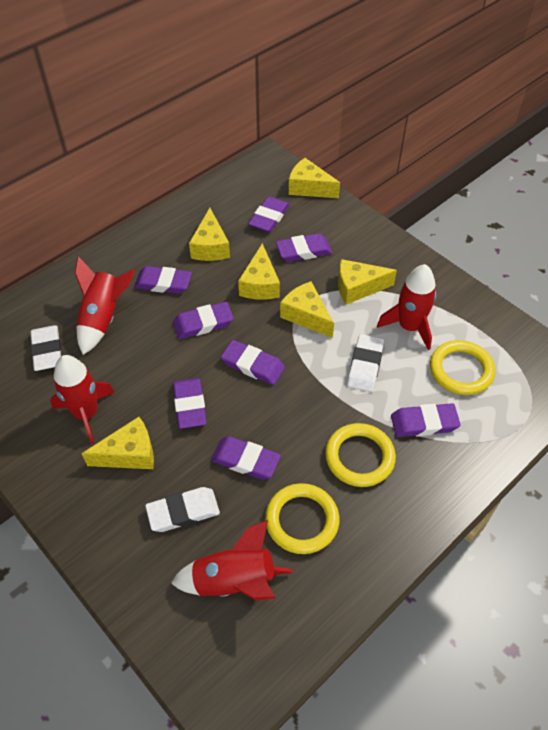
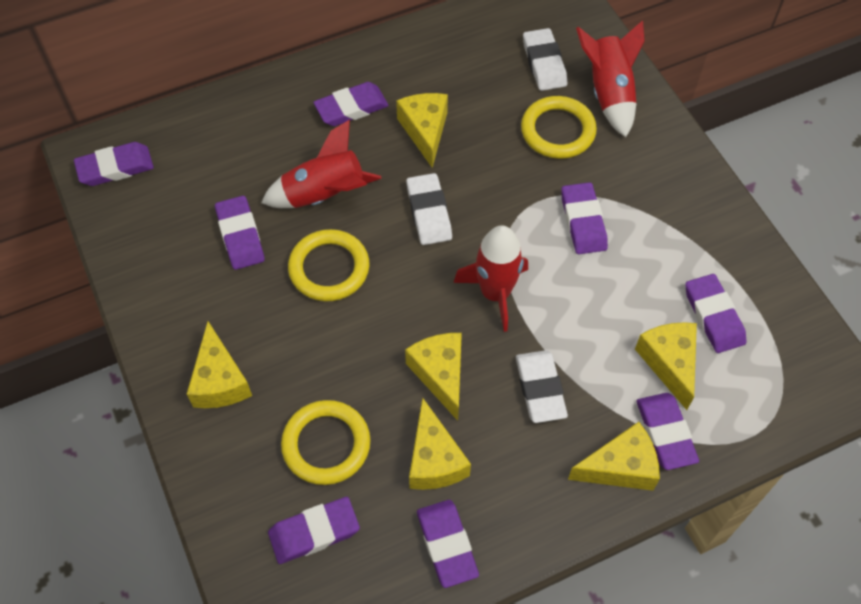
red rocket: [50,355,115,444] [75,256,135,355] [171,520,293,600] [377,264,436,350] = 4 -> [261,120,382,208] [454,225,528,332] [576,20,645,137] = 3

